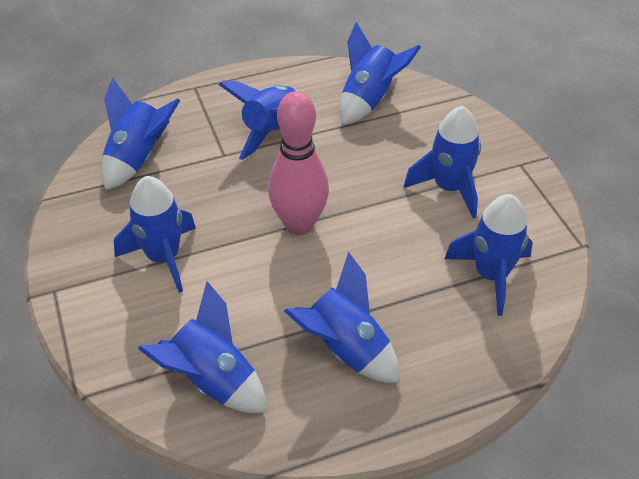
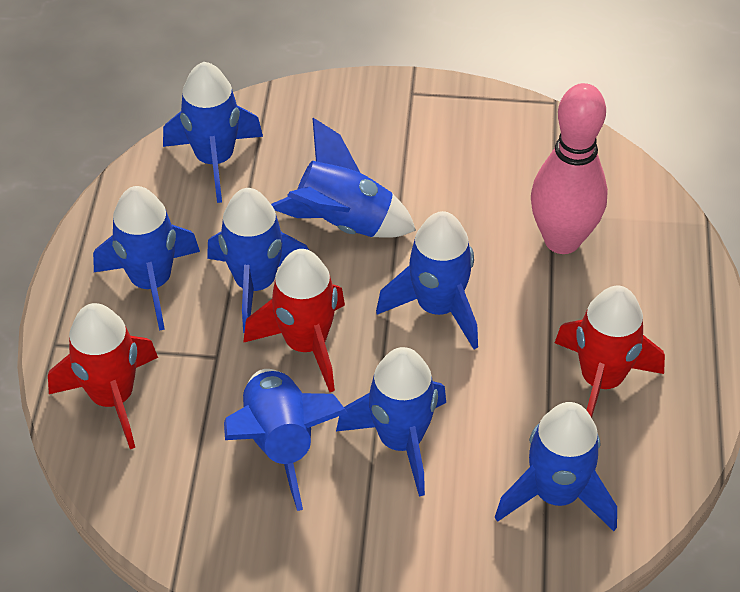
red rocket: none = 0 -> [48,303,158,449] [243,249,345,392] [555,286,665,418] = 3

